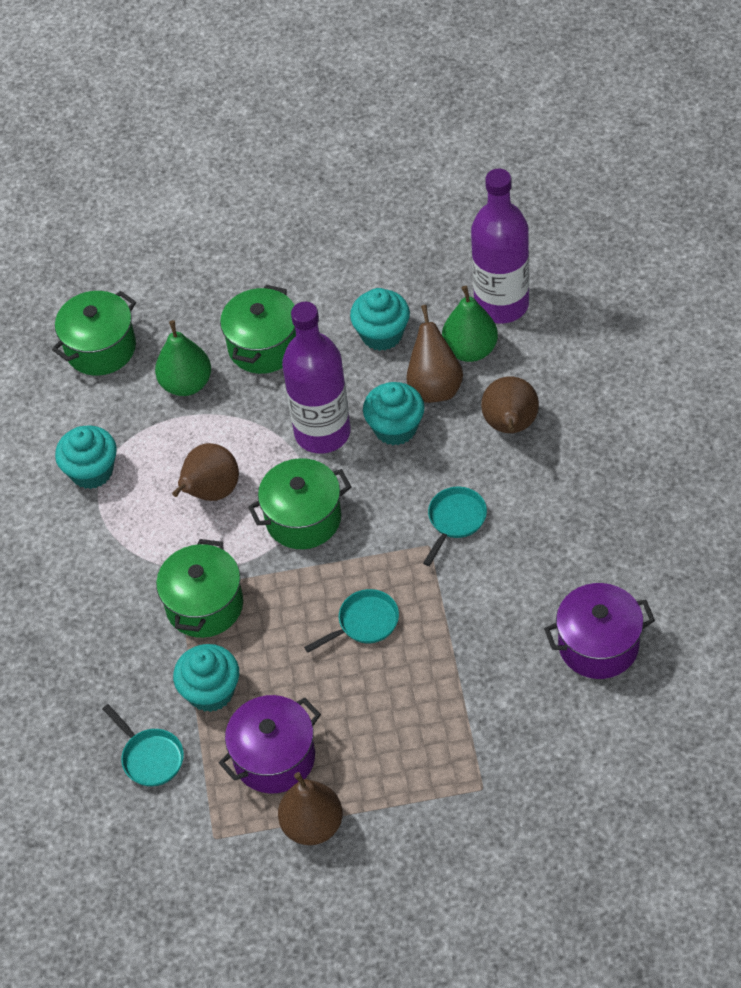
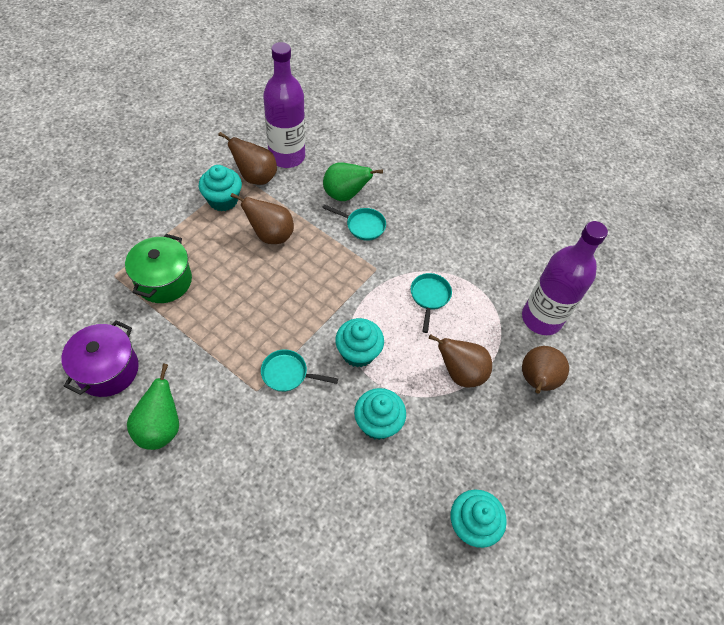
green pot: [52,291,136,376] [156,539,243,638] [220,285,296,374] [248,458,351,549] = 4 -> [125,234,192,303] = 1
purple pot: [219,695,321,794] [544,583,655,679] = 2 -> [61,320,139,397] = 1

